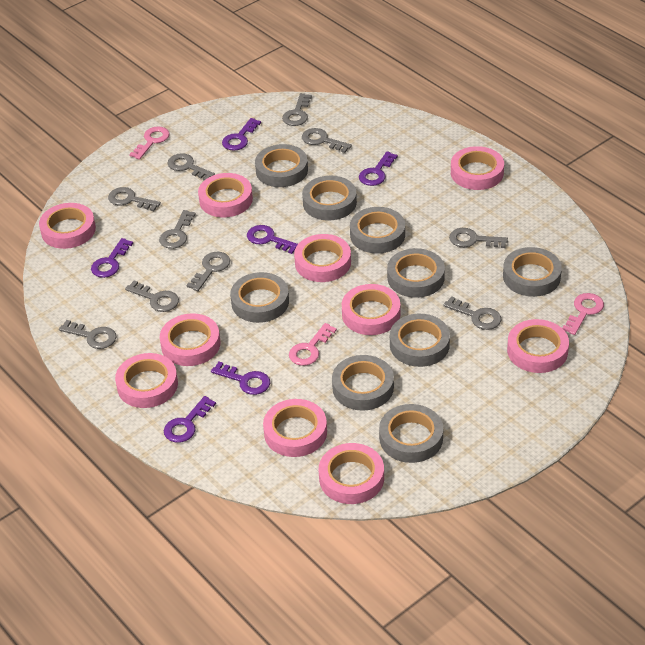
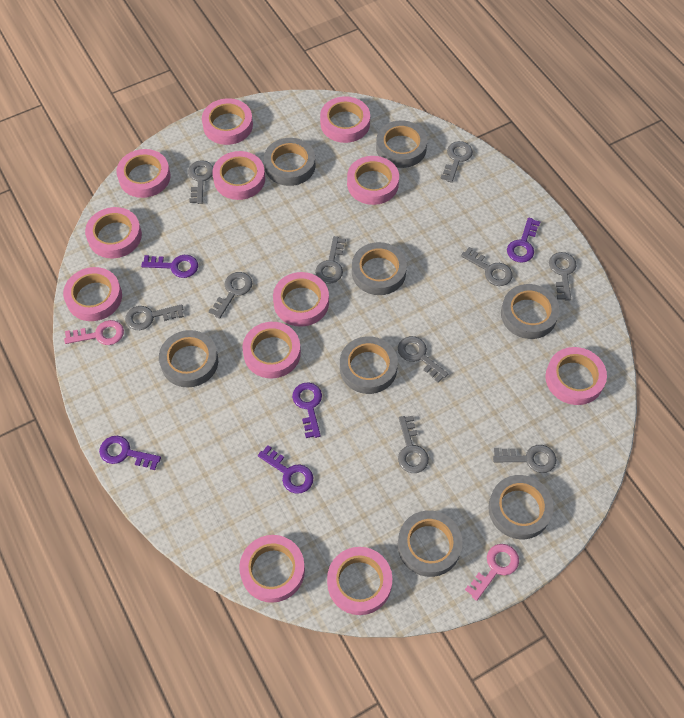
grey tape: [230,272,289,323] [255,144,308,187] [302,176,357,221] [332,355,394,411] [350,207,405,254] [379,404,443,463] [387,248,445,298] [390,314,450,367] [503,247,562,297] = 9 -> [159,330,218,388] [264,138,315,186] [340,336,398,394] [352,242,407,295] [376,121,427,168] [398,510,463,577] [488,475,554,539] [501,284,559,339] = 8
pink key: [129,126,170,160] [289,323,337,366] [562,293,604,335] = 3 -> [64,320,124,345] [465,544,519,601] = 2
pink tape: [39,203,96,249] [115,353,178,408] [160,313,220,366] [198,173,253,217] [263,399,327,457] [294,234,351,282] [319,443,384,504] [342,284,400,335] [451,146,504,190] [507,319,569,373] = 10 -> [63,267,122,321] [85,207,142,258] [116,149,170,198] [202,98,253,145] [213,151,265,200] [239,535,305,603] [242,322,301,378] [273,272,329,327] [320,96,370,143] [327,547,392,615] [347,156,399,205] [545,347,607,405] = 12
purple key: [91,238,133,278] [164,396,216,443] [211,362,270,395] [222,118,261,151] [247,225,298,254] [359,151,398,186] = 6 -> [99,436,161,470] [141,255,198,278] [258,445,313,494] [292,383,322,438] [507,217,540,263] = 5

